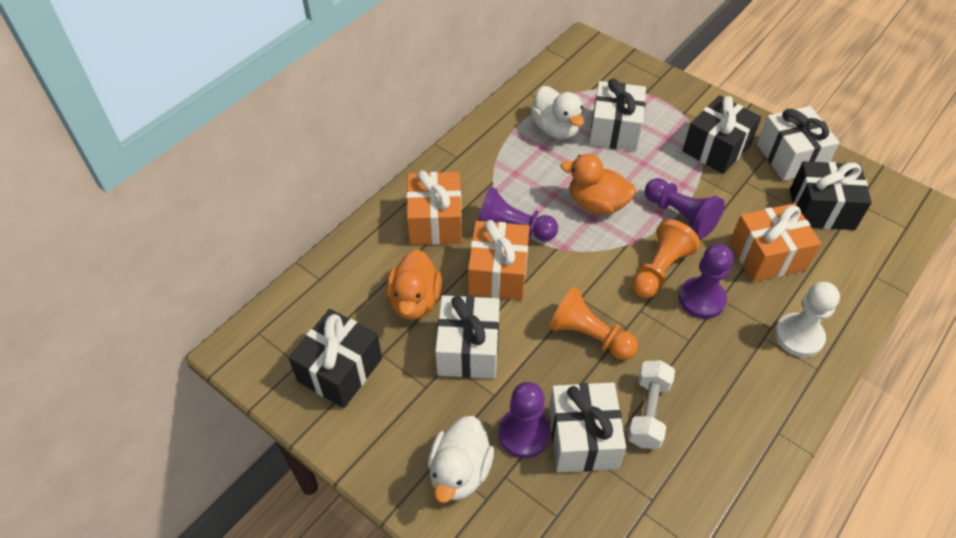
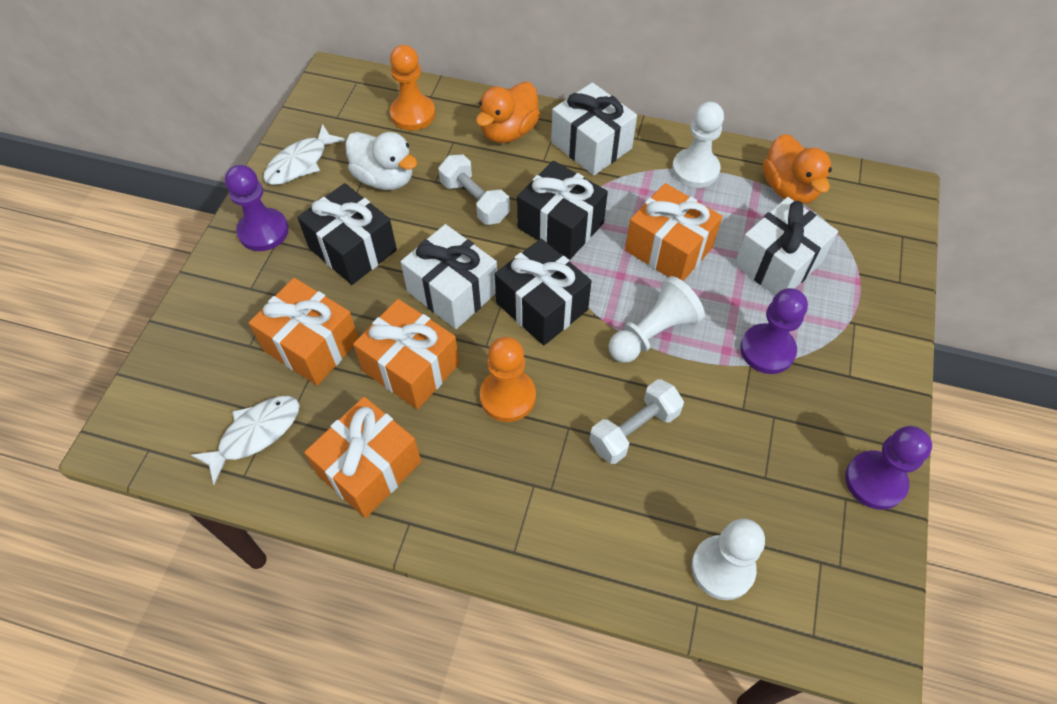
orange gift: [406,170,462,245] [468,220,530,300] [730,203,821,282] = 3 -> [249,278,359,385] [304,397,421,518] [353,299,459,409] [625,183,723,281] = 4
purple pawn: [478,187,558,241] [498,382,550,458] [645,178,724,238] [679,244,733,319] = 4 -> [225,165,289,251] [740,288,808,374] [845,426,932,510] = 3
white duck: [428,416,494,503] [531,86,584,139] = 2 -> [345,132,417,190] = 1
white dumbbell: [627,360,675,449] = 1 -> [438,155,510,225] [590,379,684,464] = 2
white fish: none = 0 -> [191,396,300,485] [263,124,346,185] = 2
white gift: [435,295,500,379] [549,382,626,472] [589,79,646,151] [757,106,840,181] = 4 -> [401,224,497,329] [551,82,637,175] [734,197,838,295] = 3
white pawn: [775,282,840,357] = 1 -> [609,276,705,363] [672,102,724,188] [691,519,765,600] = 3

